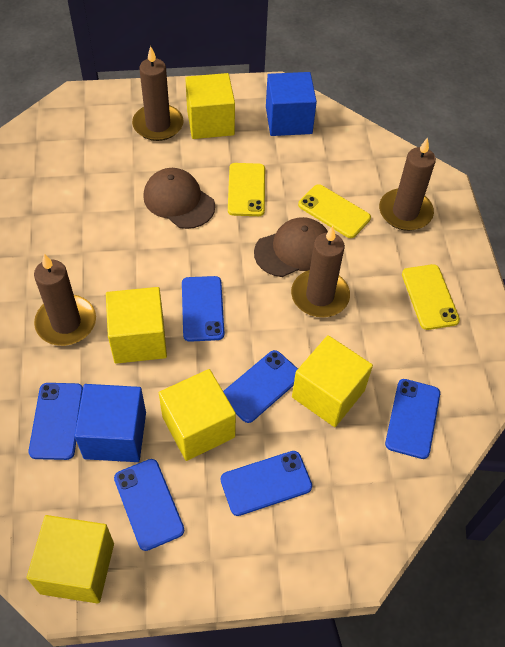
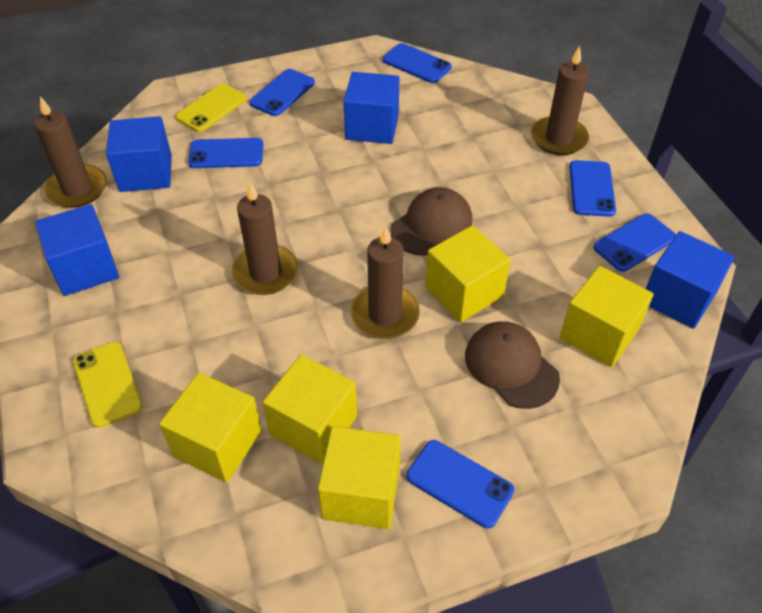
blue cube: [74,384,146,462] [266,72,317,136] = 2 -> [35,204,119,296] [106,116,172,192] [344,72,399,144] [646,231,735,329] = 4
yellow phone: [228,163,265,216] [298,184,371,238] [402,264,460,330] = 3 -> [73,342,142,428] [176,84,247,132] = 2

